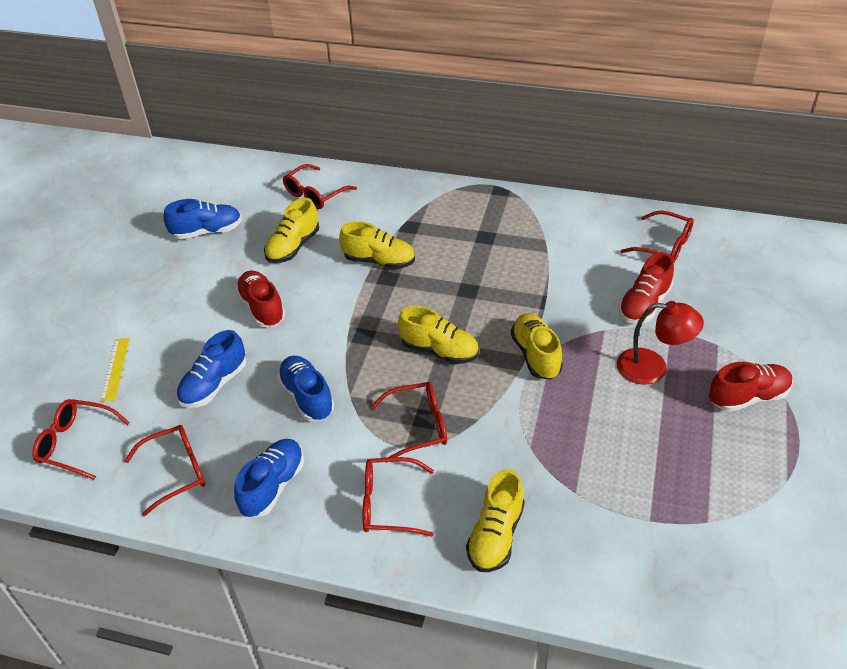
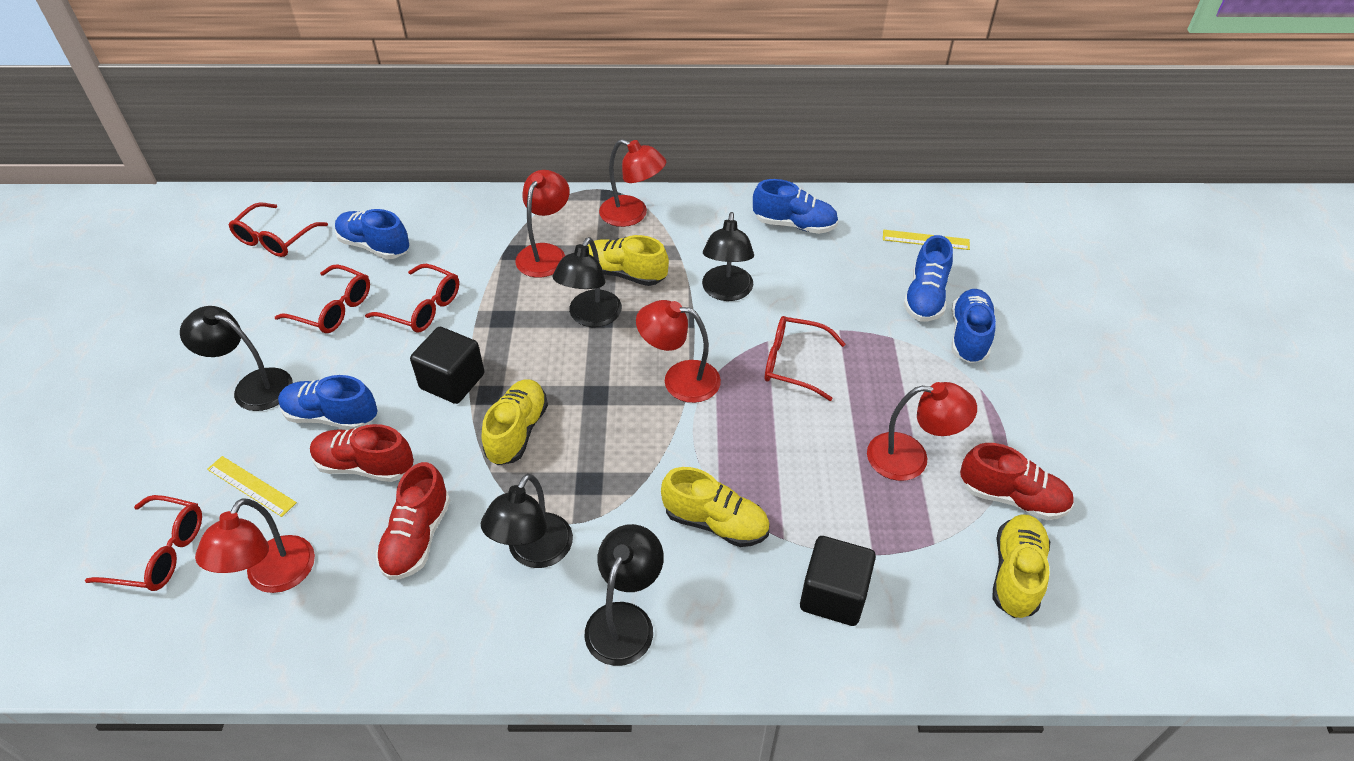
black cube: none = 0 -> [410,327,485,404] [800,536,876,626] = 2
black lamp: none = 0 -> [180,306,293,411] [481,474,573,568] [553,237,622,327] [584,524,664,666] [702,212,754,301] = 5
blue shoe: [163,199,242,239] [177,330,246,408] [234,439,304,517] [277,356,335,421] = 4 -> [278,375,378,430] [335,209,410,259] [753,179,838,234] [903,235,953,321] [951,289,996,363] = 5
red glasses: [32,399,130,480] [124,425,205,516] [283,164,357,209] [363,457,434,537] [371,382,447,463] [621,211,694,263] = 6 -> [85,495,202,591] [228,203,328,257] [275,264,370,333] [365,264,459,333] [765,316,845,401] = 5
red lamp: [617,301,704,385] = 1 -> [195,498,315,593] [515,170,570,278] [599,139,666,227] [636,300,721,403] [867,382,977,481] = 5
yellow ruler: [100,338,130,401] = 1 -> [207,456,297,517] [883,230,970,250] = 2
yellow shoe: [264,198,319,263] [339,221,415,269] [398,306,479,364] [466,469,525,572] [511,313,563,379] = 5 -> [482,380,548,465] [588,235,669,286] [661,467,769,547] [992,514,1050,618] = 4

